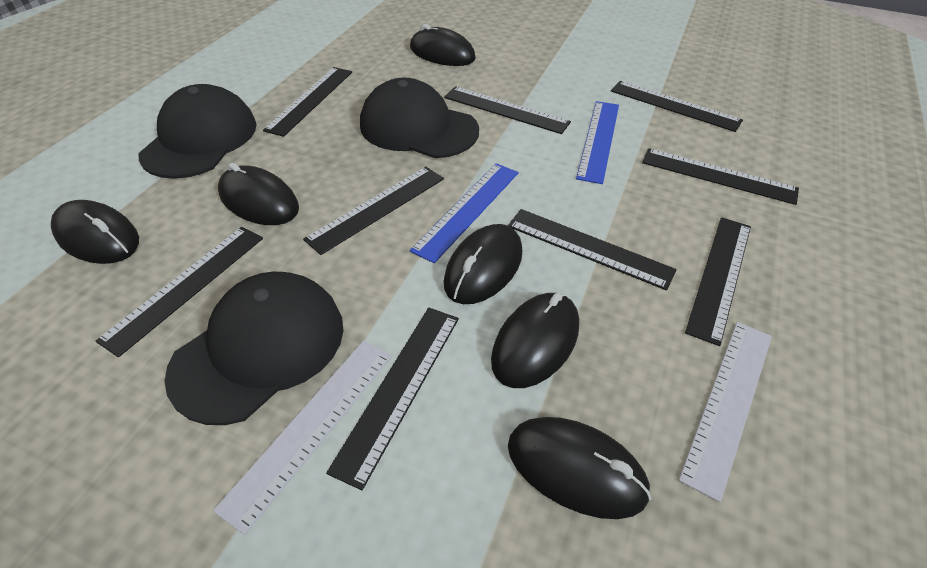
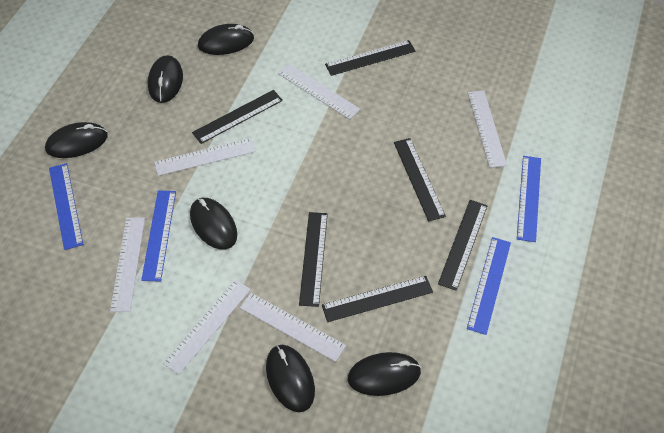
black cap: [139,84,257,179] [164,271,343,425] [360,78,479,158] = 3 -> none = 0
black ruler: [96,227,263,357] [263,67,352,137] [303,167,444,255] [326,308,459,490] [444,86,571,134] [508,209,677,290] [611,81,743,132] [642,148,799,205] [685,217,751,346] = 9 -> [192,90,283,144] [299,212,328,307] [322,276,433,322] [325,40,416,76] [394,138,446,221] [438,200,488,291] = 6
blue ruler: [410,163,519,263] [576,101,619,184] = 2 -> [49,163,83,250] [141,190,176,282] [467,237,511,335] [517,156,541,242] = 4
white ruler: [213,341,392,535] [679,322,772,502] = 2 -> [110,217,145,312] [154,138,256,176] [163,279,251,375] [240,293,346,362] [278,64,360,120] [468,90,507,168] = 6

